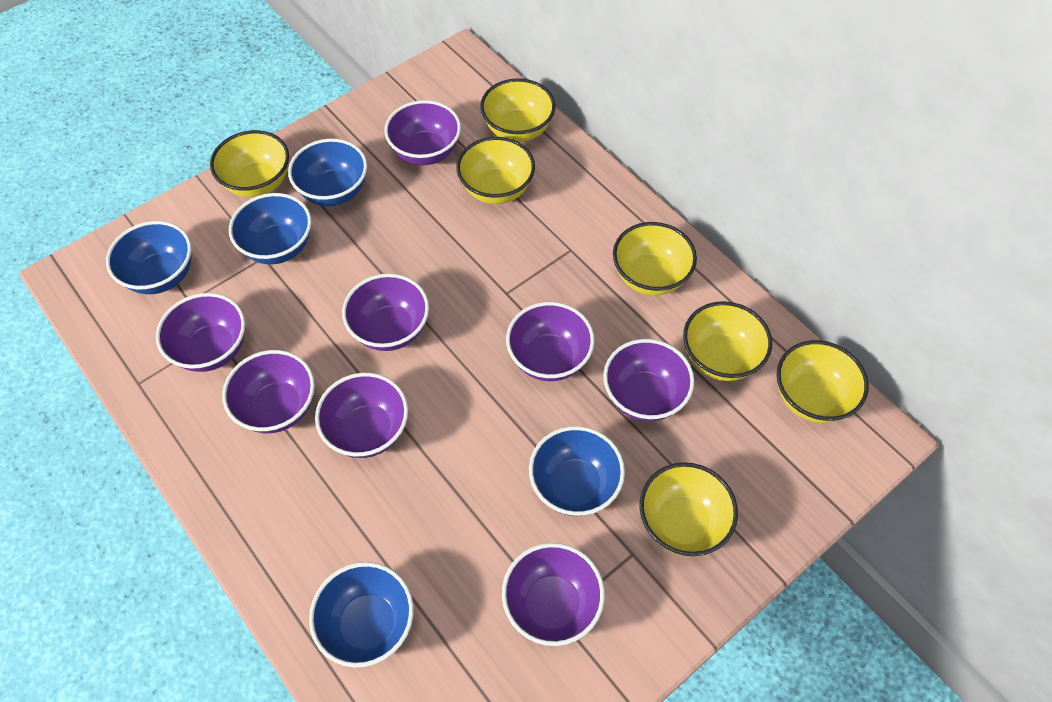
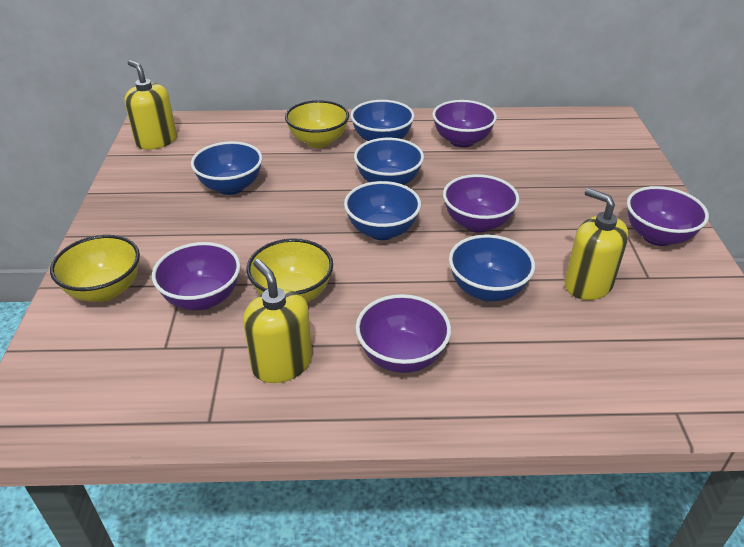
purple bowl: [156,293,245,372] [222,350,315,433] [315,373,408,458] [342,273,429,351] [384,100,461,165] [502,543,605,646] [506,302,595,381] [603,339,694,421] = 8 -> [152,242,240,310] [356,294,451,373] [432,100,497,148] [443,174,519,233] [627,186,709,246] = 5
yellow bowl: [210,130,289,197] [456,137,535,204] [480,78,555,142] [613,222,697,296] [639,462,738,556] [683,301,772,381] [777,340,869,423] = 7 -> [50,235,140,302] [247,238,333,302] [285,100,349,148] = 3
yellow soap dispenser: none = 0 -> [124,60,177,150] [243,259,312,383] [564,188,629,300] = 3

